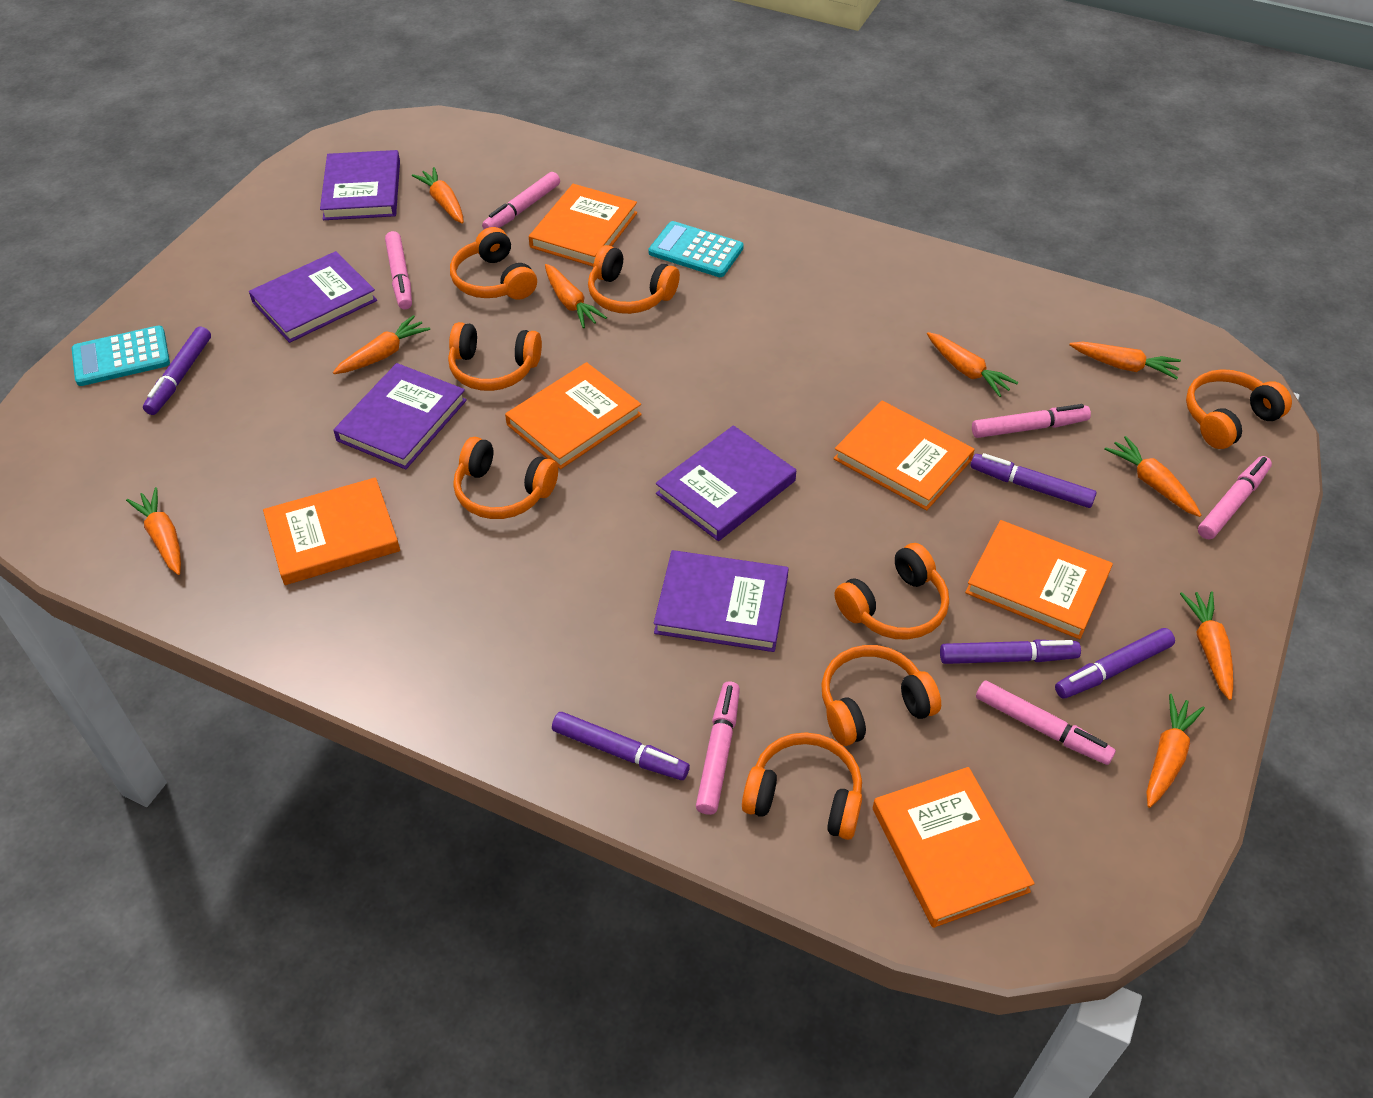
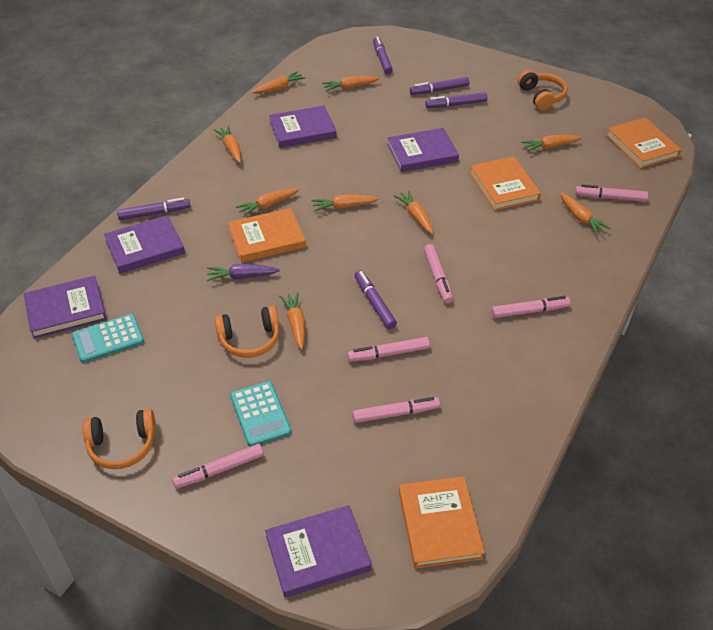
orange book: [263,477,400,585] [505,362,642,469] [529,184,637,266] [833,401,975,510] [873,767,1035,928] [965,520,1113,639] = 6 -> [228,208,306,262] [399,476,485,569] [470,156,541,211] [606,117,681,168] = 4
orange headphones: [448,322,542,391] [450,227,537,300] [453,437,558,519] [588,245,680,314] [742,732,862,840] [821,645,941,746] [835,543,949,640] [1186,369,1292,449] = 8 -> [82,409,156,469] [214,306,279,358] [518,70,568,110] = 3
purple carrot: none = 0 -> [207,264,280,281] = 1

